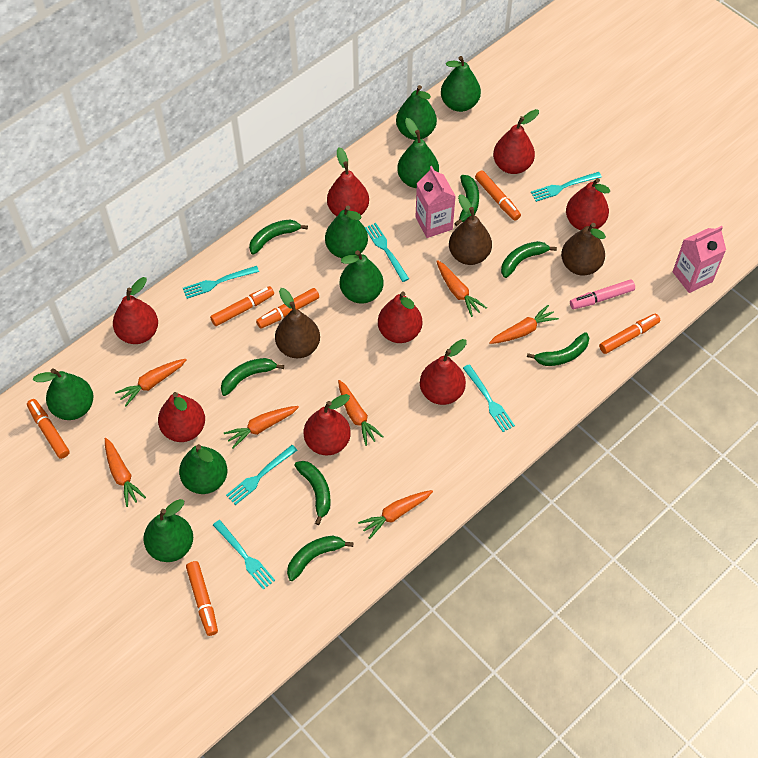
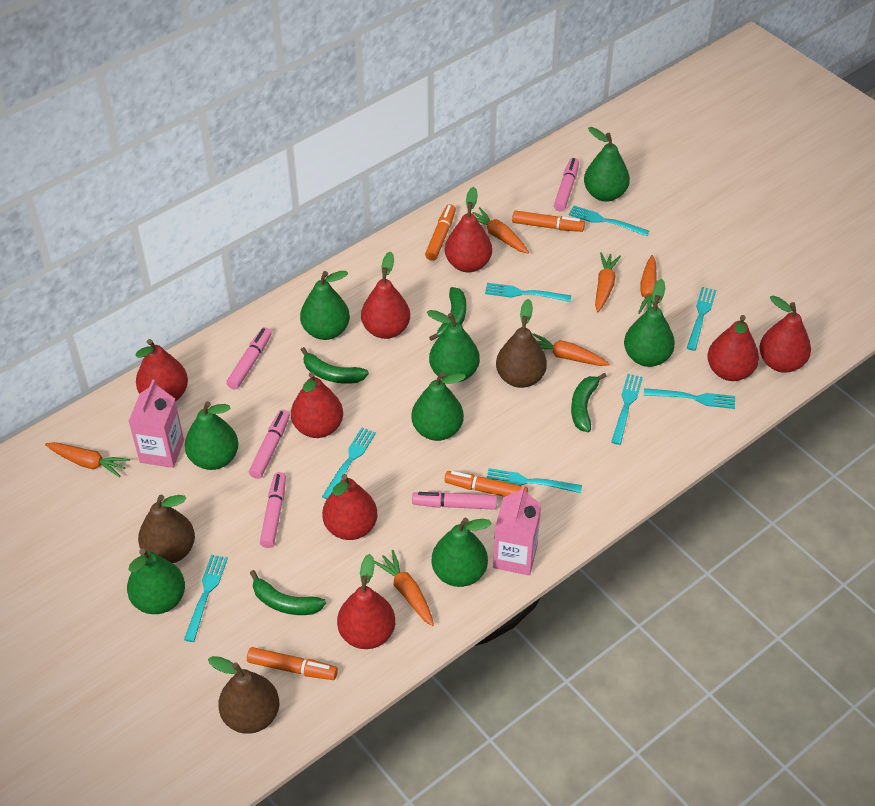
green banana: [221,358,284,396] [249,220,308,255] [287,535,354,581] [294,461,331,525] [454,175,479,226] [501,241,557,278] [527,332,589,366] = 7 -> [250,570,326,615] [301,347,369,384] [429,287,466,341] [571,373,607,432] = 4
orange carrot: [105,438,146,507] [115,359,187,406] [224,406,299,449] [338,380,384,446] [358,490,433,539] [436,260,487,317] [489,305,559,344] = 7 -> [45,442,130,477] [374,550,434,626] [472,207,529,253] [532,333,610,366] [595,252,621,312] [638,255,658,314] = 6
orange marker: [27,399,70,459] [186,561,218,636] [210,286,274,326] [256,288,319,329] [475,170,521,221] [599,314,660,354] = 6 -> [247,647,338,680] [425,204,456,261] [444,471,528,497] [512,210,585,232] = 4
pink marker: [570,280,635,309] = 1 -> [226,327,272,390] [249,409,290,479] [260,472,286,548] [412,492,497,510] [554,158,579,211] = 5
turquoise fork: [183,266,259,299] [213,520,275,590] [226,445,298,505] [365,223,409,282] [463,364,515,432] [531,172,602,202] = 6 -> [184,555,228,642] [322,427,376,499] [485,283,571,302] [487,468,582,493] [569,206,649,236] [611,374,643,445] [644,388,735,409] [687,287,716,351] = 8

